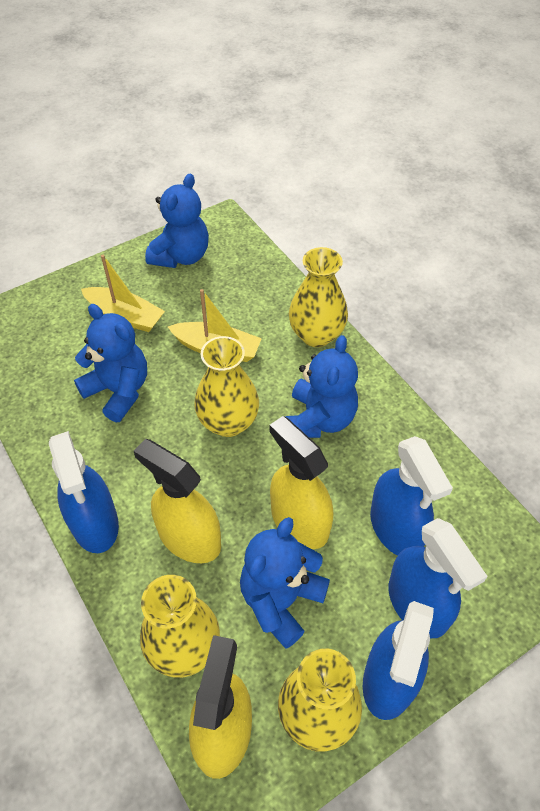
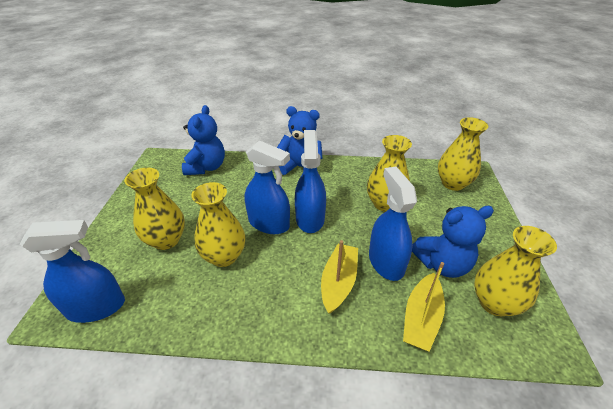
blue teddy bear: [74,304,147,422] [145,174,209,268] [240,517,330,649] [285,335,358,438] = 4 -> [182,105,225,175] [277,106,322,175] [412,206,494,278] = 3
yellow spray bottle: [134,439,221,563] [189,635,252,779] [269,416,333,549] = 3 -> none = 0
yellow vase: [140,575,220,678] [194,336,259,437] [278,649,362,751] [289,247,348,347] = 4 -> [124,168,185,250] [191,182,245,267] [367,135,412,212] [438,117,489,191] [474,226,557,316] = 5

